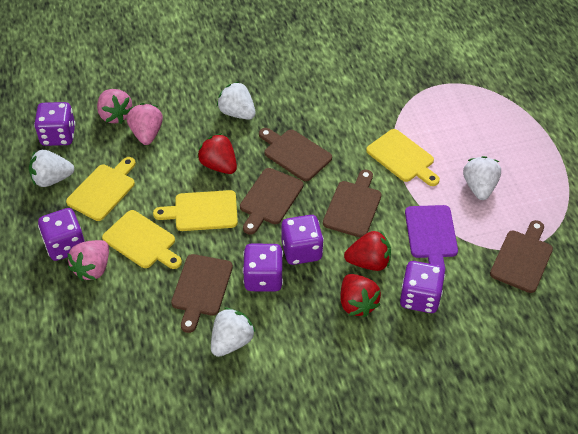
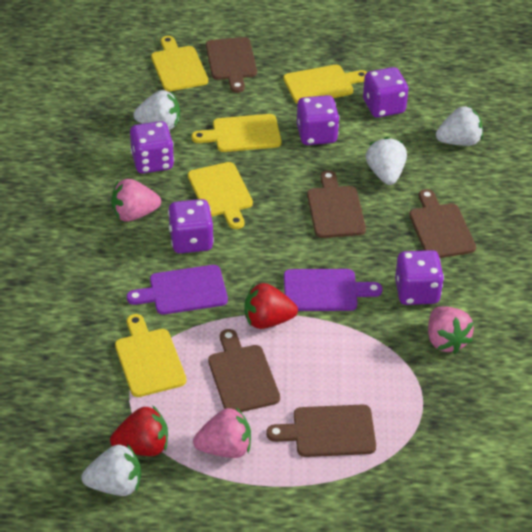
purple cutting board: [405,205,458,272] = 1 -> [127,265,228,315] [284,269,383,311] = 2
red strawberry: [197,133,237,174] [340,274,381,317] [344,231,391,271] = 3 -> [110,405,168,456] [244,283,298,329] = 2
yellow cutting board: [66,157,136,221] [102,210,182,269] [153,190,238,231] [366,129,440,186] = 4 -> [115,314,186,397] [151,36,208,91] [188,162,253,229] [192,114,281,152] [283,65,367,104] = 5

